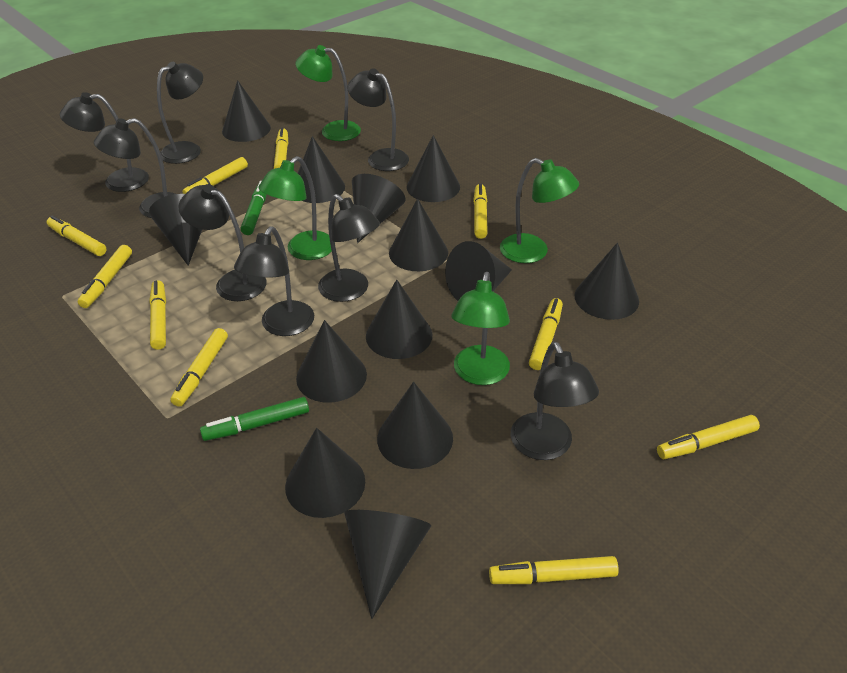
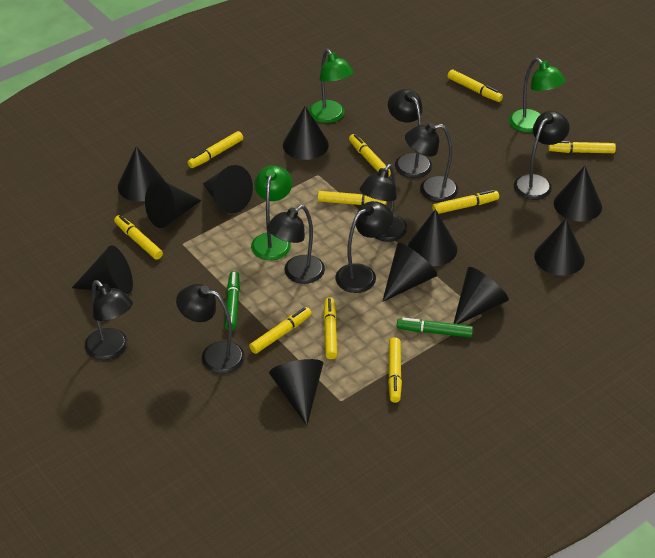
black cone: [149,194,202,266] [222,80,271,142] [285,428,365,518] [296,320,367,403] [298,136,345,203] [344,510,431,619] [352,174,405,243] [366,279,432,359] [377,382,453,469] [389,198,448,271] [407,135,460,202] [445,241,512,301] [575,243,639,320] = 13 -> [72,245,133,294] [118,146,164,202] [145,179,202,228] [203,165,253,213] [269,359,323,426] [283,106,329,160] [382,243,437,302] [408,209,457,266] [453,267,509,324] [534,218,585,276] [554,166,602,222] = 11
green lamp: [258,156,332,260] [295,45,361,141] [451,272,510,385] [500,158,579,263] = 4 -> [251,165,292,260] [309,49,354,123] [509,58,566,133] = 3

